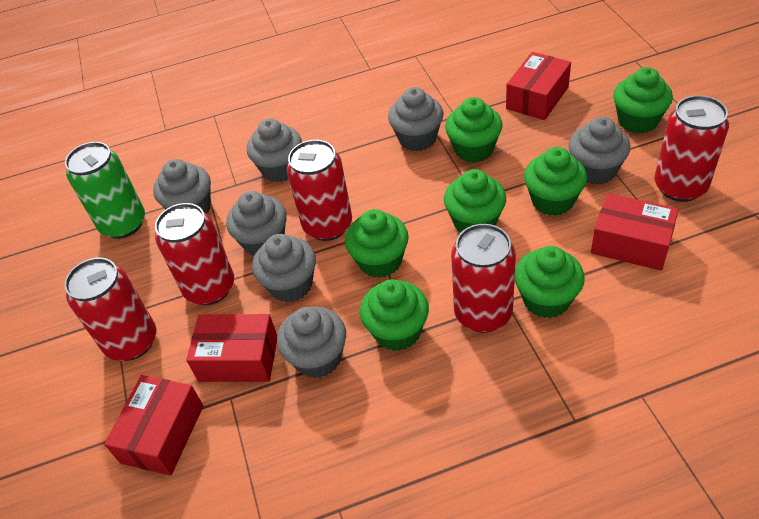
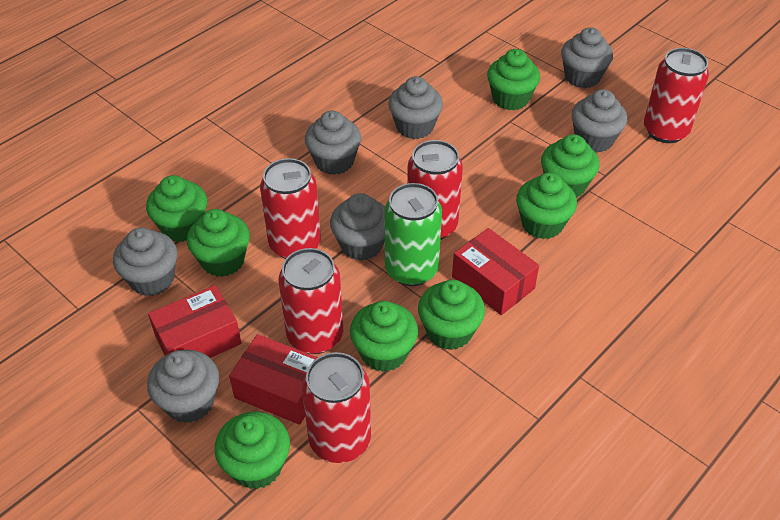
green cupcake: [345,209,409,278] [360,279,429,351] [444,169,506,232] [445,97,502,163] [515,246,585,318] [524,147,587,216] [613,67,673,134] = 7 -> [146,175,207,242] [187,209,250,277] [214,412,290,489] [350,301,418,372] [418,279,485,350] [487,49,540,110] [516,172,577,239] [541,134,599,198] = 8
red box: [104,375,204,476] [186,314,277,382] [506,52,571,120] [591,193,679,271] = 4 -> [148,285,242,358] [229,334,318,425] [452,228,539,315] = 3

